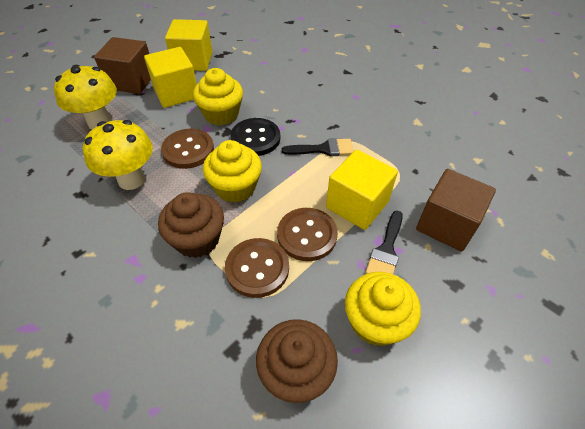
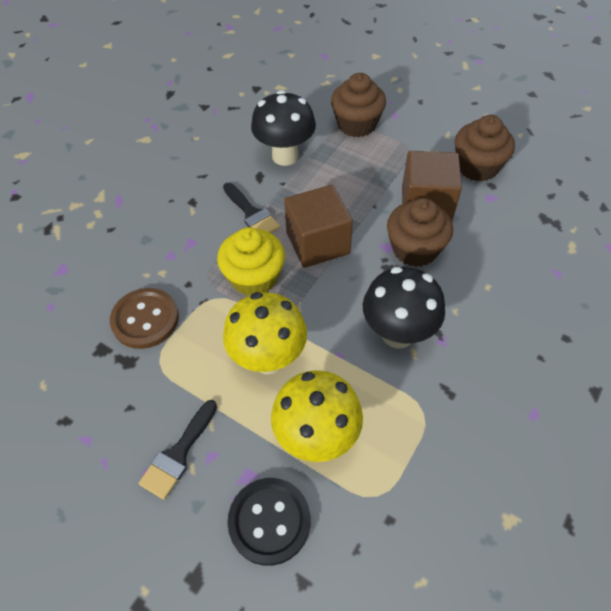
black mushroom: none = 0 -> [251,90,316,166] [363,267,445,348] = 2
brown button: [161,129,214,169] [225,238,289,298] [277,208,338,261] = 3 -> [110,288,179,349] = 1
brown cupcake: [158,192,224,258] [256,319,338,403] = 2 -> [331,73,386,137] [387,198,453,267] [455,115,515,181] = 3
yellow cube: [144,47,197,108] [165,19,212,71] [326,150,398,230] = 3 -> none = 0
yellow cupcake: [193,68,243,125] [203,140,262,203] [345,272,421,346] = 3 -> [217,227,285,295] = 1

